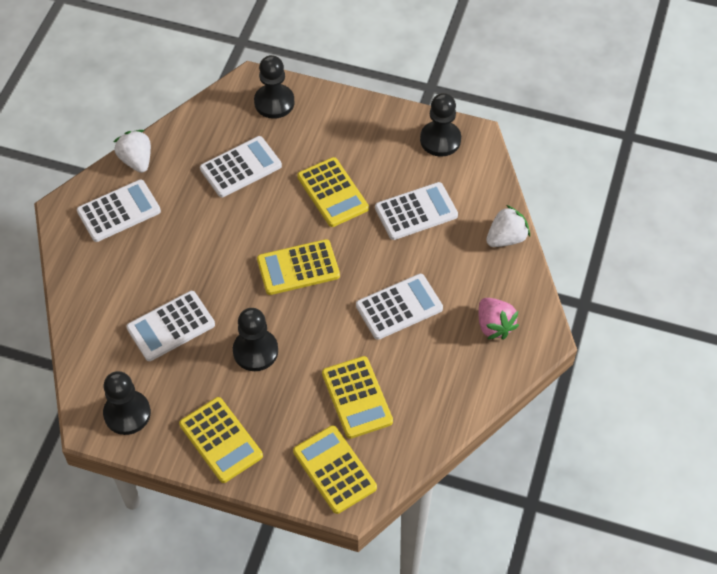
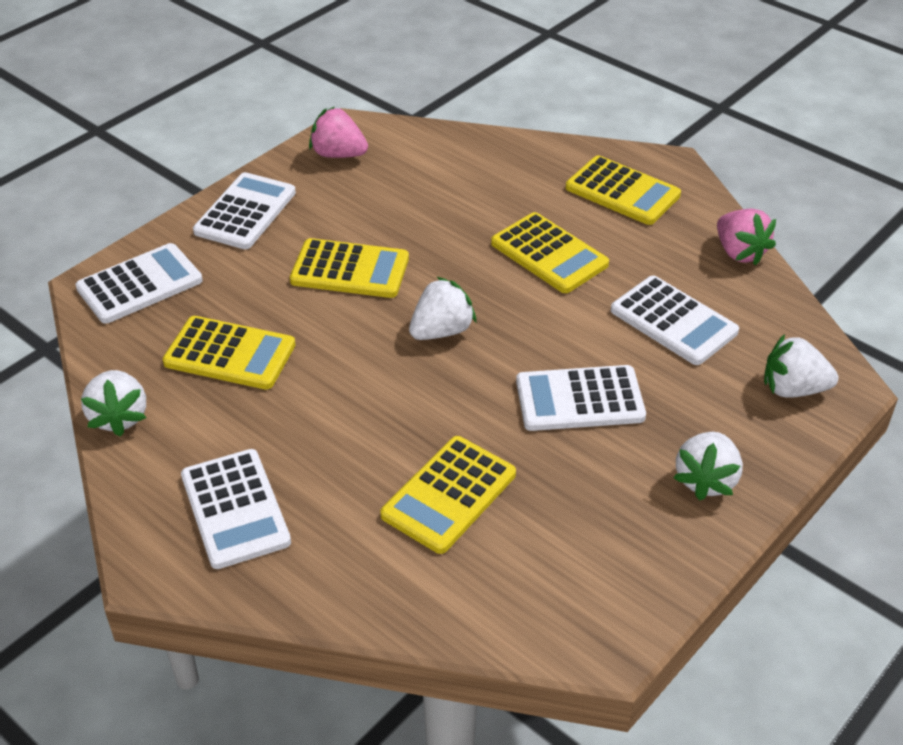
black pawn: [103,371,151,435] [233,308,278,371] [254,55,295,119] [420,93,461,157] = 4 -> none = 0
pink strawberry: [479,298,519,340] = 1 -> [309,107,368,158] [717,208,776,266] = 2
white strawberry: [114,130,151,173] [486,205,530,247] = 2 -> [81,370,146,437] [409,277,477,340] [673,432,743,501] [764,334,838,398] = 4

